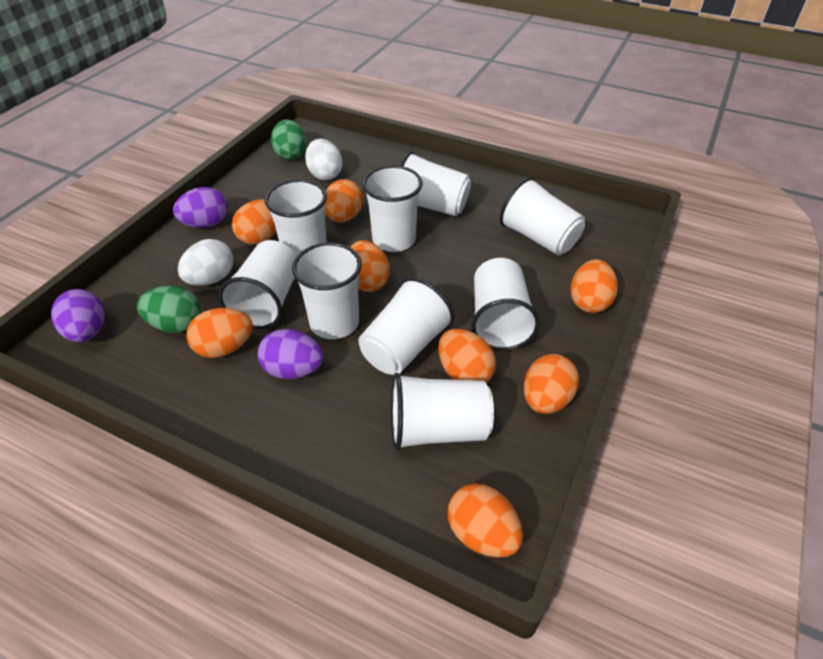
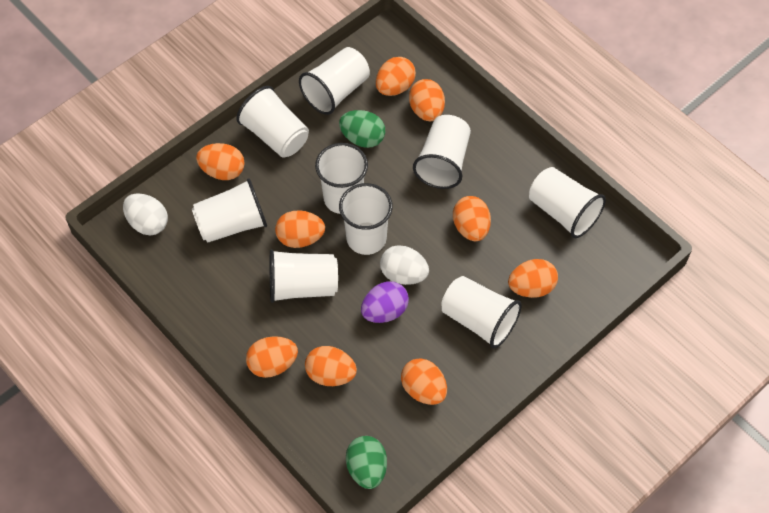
orange egg: [186,308,253,358] [232,199,276,245] [325,179,363,222] [350,240,390,292] [438,329,496,383] [448,484,523,558] [524,354,579,414] [570,259,618,313] = 8 -> [196,143,245,180] [246,336,298,378] [275,210,325,248] [305,346,357,386] [376,57,416,96] [401,358,447,405] [409,79,445,121] [453,196,491,241] [508,259,558,298] = 9
purple egg: [51,289,105,342] [173,187,228,228] [258,329,323,379] = 3 -> [361,281,409,323] = 1

